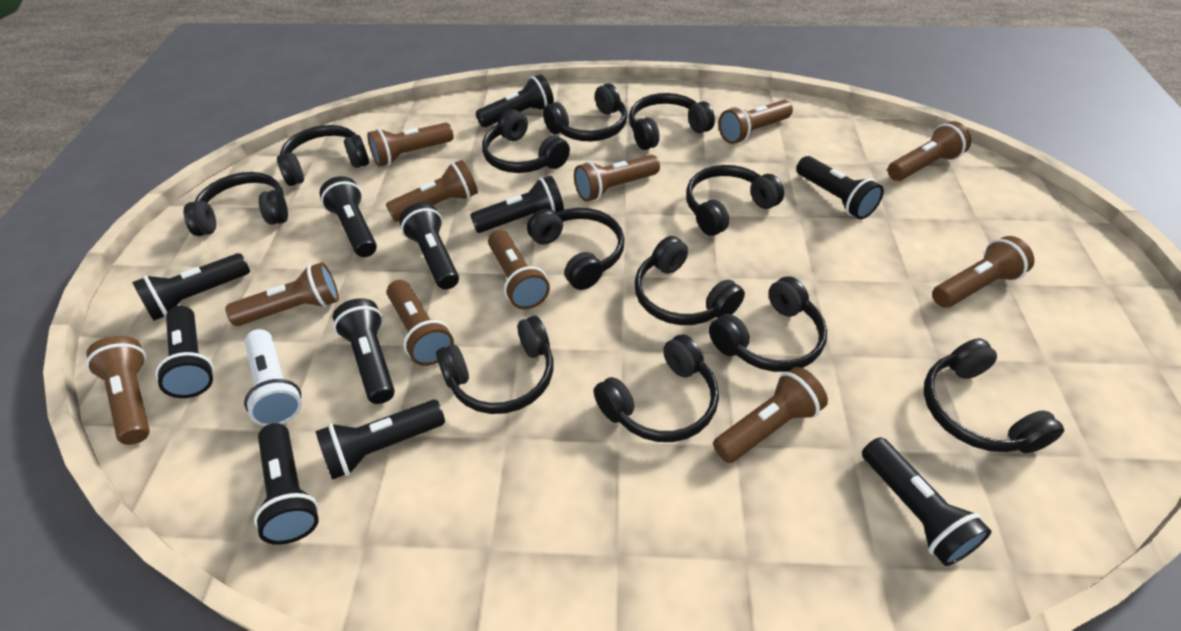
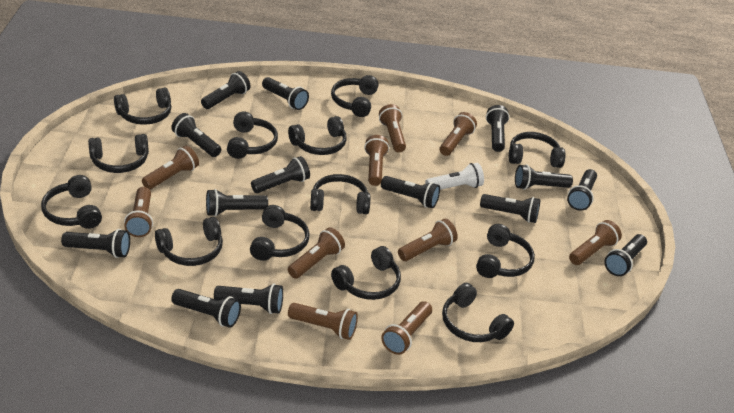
black flashlight: [132,253,250,321] [155,306,214,398] [254,423,318,545] [316,400,445,480] [320,176,377,257] [333,298,395,404] [399,202,459,290] [470,176,564,233] [476,74,554,127] [796,156,884,219] [862,437,992,566] = 11 -> [61,229,130,258] [171,113,221,157] [171,289,241,328] [201,71,251,109] [206,189,268,216] [214,284,283,314] [251,156,310,193] [262,77,309,110] [381,176,440,208] [480,194,540,223] [486,105,509,152] [515,164,573,190] [567,169,597,211] [604,234,647,276] = 14
black headphones: [184,172,288,236] [277,125,369,186] [436,316,553,414] [482,109,570,173] [527,208,625,290] [543,83,627,141] [593,334,719,442] [629,93,715,150] [634,236,745,325] [686,165,784,236] [709,276,827,372] [924,338,1065,453] = 12 -> [41,175,102,229] [88,134,149,173] [114,88,172,125] [155,217,223,266] [227,112,278,159] [250,205,310,261] [288,116,347,155] [310,174,370,214] [331,75,379,117] [331,246,401,300] [442,283,514,342] [476,224,535,278] [509,132,565,168] = 13
brown flashlight: [86,336,150,445] [226,262,339,326] [367,123,454,166] [386,160,478,222] [387,280,454,366] [488,230,550,309] [574,155,660,202] [713,367,828,463] [719,100,793,144] [888,121,971,181] [932,236,1034,308] = 11 -> [124,187,153,237] [142,146,199,190] [288,227,345,279] [288,303,358,340] [364,135,389,186] [379,104,406,152] [381,301,432,355] [398,219,458,261] [440,112,477,156] [569,220,622,265] = 10

